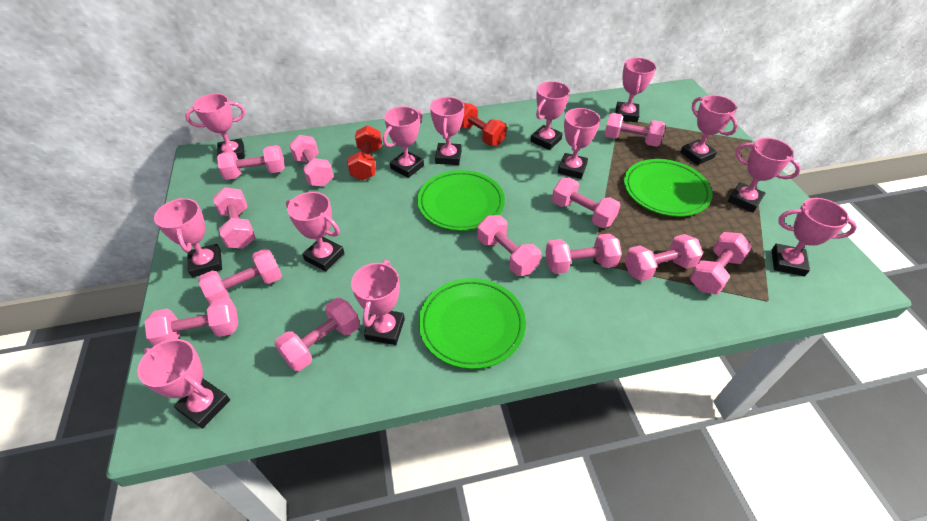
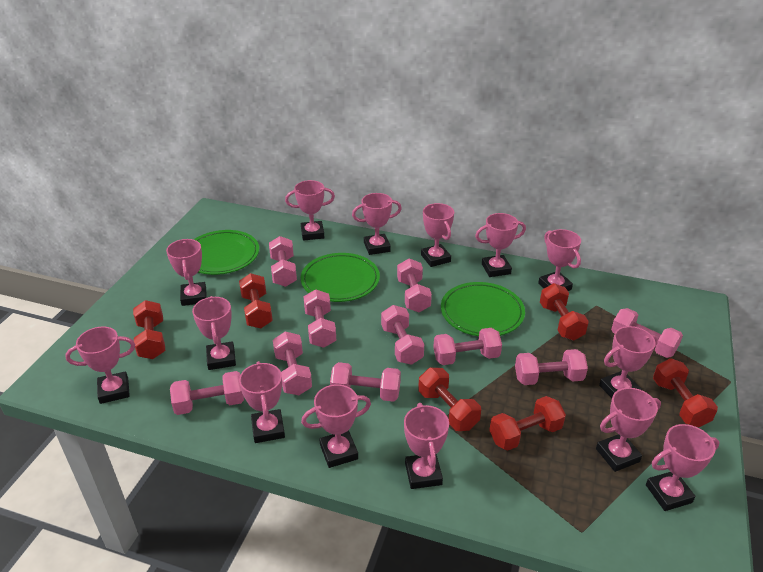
pink dumbbell: [144,297,238,346] [198,249,282,304] [213,187,255,248] [217,145,285,180] [274,298,360,371] [289,135,334,187] [477,215,541,276] [545,234,622,274] [552,177,620,228] [604,113,666,147] [625,234,703,281] [690,232,752,294] = 12 -> [170,371,244,415] [269,236,297,287] [273,331,312,395] [304,289,336,348] [330,362,401,402] [381,305,424,365] [397,258,432,312] [433,328,502,365] [515,349,588,385] [611,308,683,358] = 10
pink trophy: [137,339,230,429] [154,198,222,277] [185,94,245,160] [286,192,344,271] [351,260,405,345] [383,106,424,178] [430,97,464,165] [531,81,570,150] [558,108,601,179] [616,58,656,122] [680,95,738,165] [728,138,801,213] [771,198,857,276] = 13 -> [65,327,135,404] [166,239,207,306] [192,296,236,370] [239,361,285,443] [285,180,335,241] [301,384,371,468] [352,193,402,255] [404,403,449,489] [421,203,454,267] [475,213,526,277] [538,229,581,291] [596,388,661,472] [599,326,658,398] [646,424,719,511] = 14
red dumbbell: [347,125,382,181] [461,103,507,146] = 2 -> [133,300,165,359] [239,273,273,328] [418,368,481,431] [489,396,566,451] [540,283,589,340] [653,358,718,427] = 6

